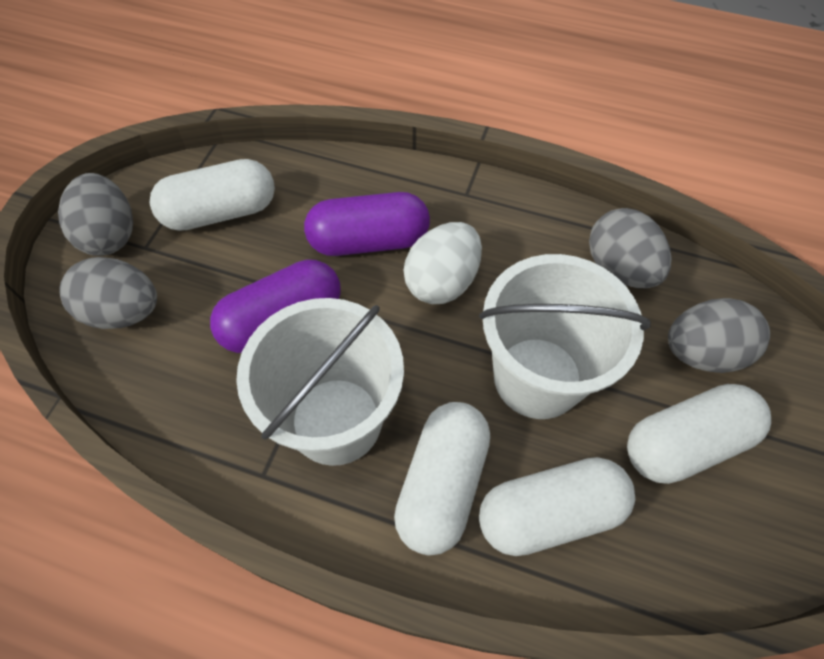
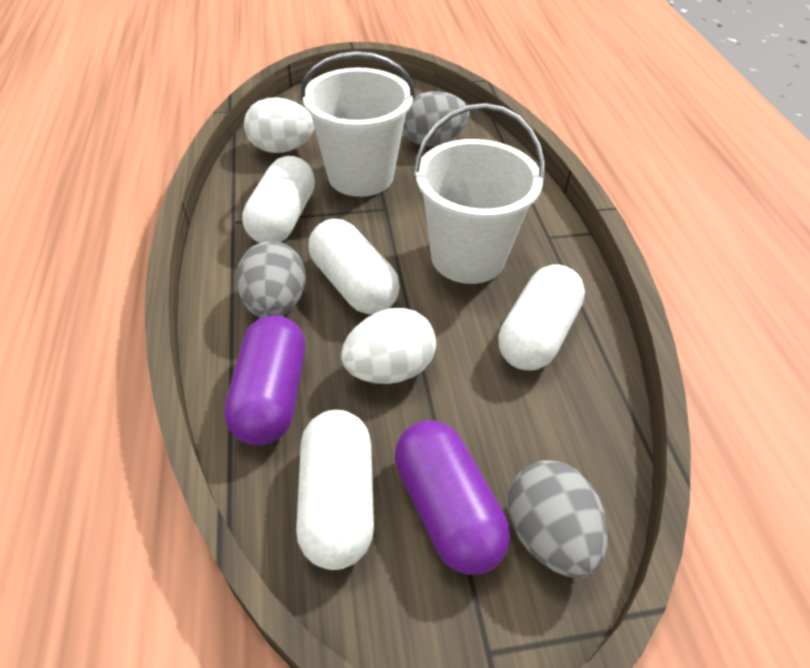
grey egg: [58,173,133,256] [60,257,157,329] [589,208,672,288] [668,298,770,373] = 4 -> [236,241,306,318] [403,91,470,146] [508,460,608,578] = 3
white egg: [403,222,482,304] = 1 -> [244,97,315,153] [341,308,436,384] = 2

